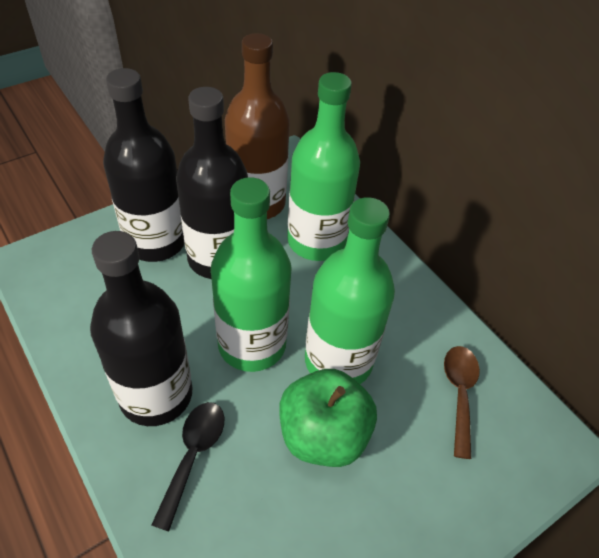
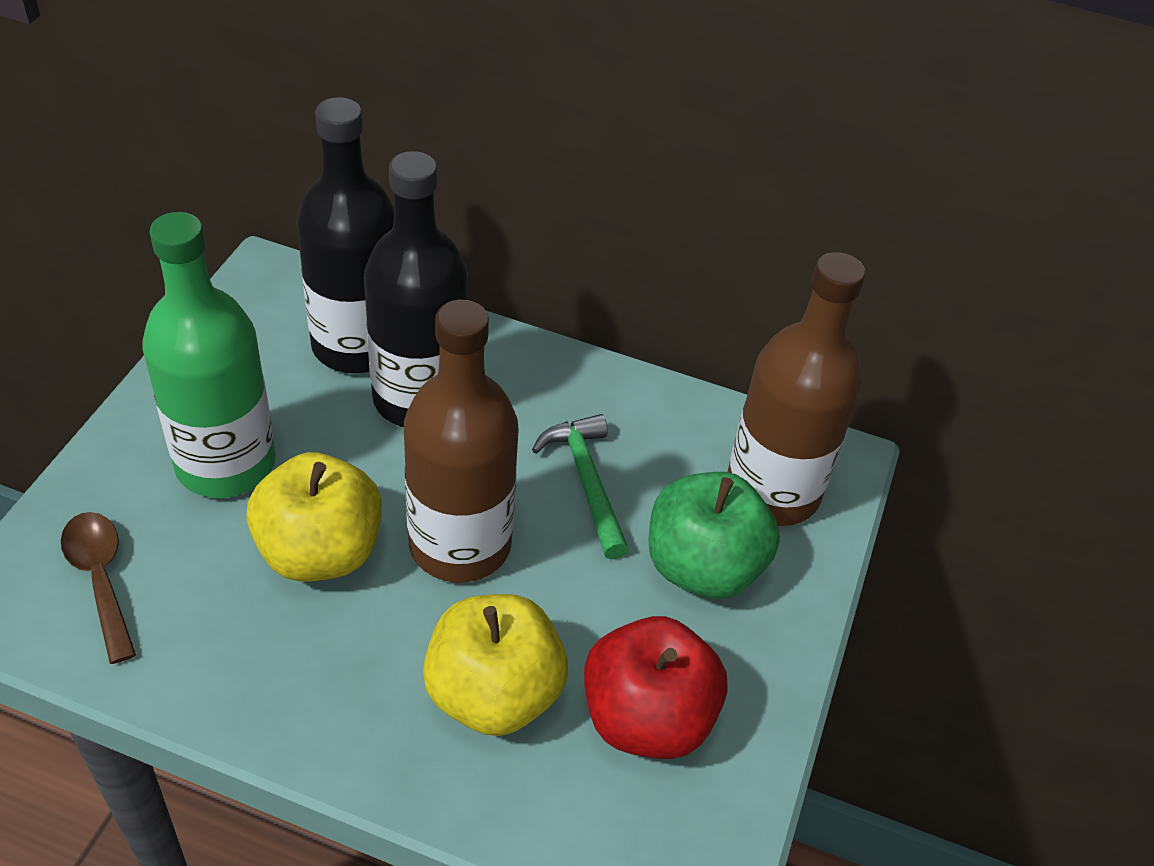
black bottle: [90,231,193,426] [103,68,185,262] [176,87,248,279] = 3 -> [296,97,394,373] [364,151,468,427] = 2
black spoon: [152,402,224,532] = 1 -> none = 0
brown bottle: [225,33,290,219] = 1 -> [404,299,519,583] [727,252,866,526] = 2
green bottle: [211,177,292,372] [287,72,360,261] [305,197,395,384] = 3 -> [142,212,276,498] = 1
green hammer: none = 0 -> [532,414,629,559] = 1
red apple: none = 0 -> [584,616,728,759] = 1
yellow apple: none = 0 -> [246,452,382,582] [423,594,568,736] = 2

